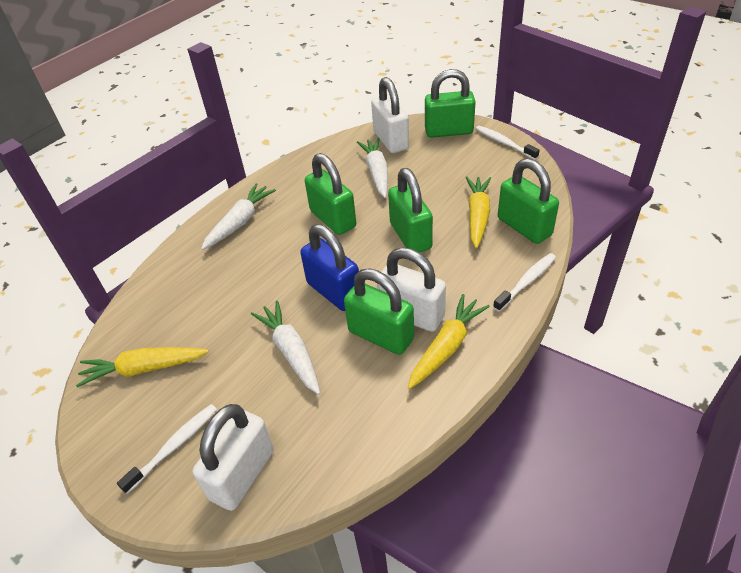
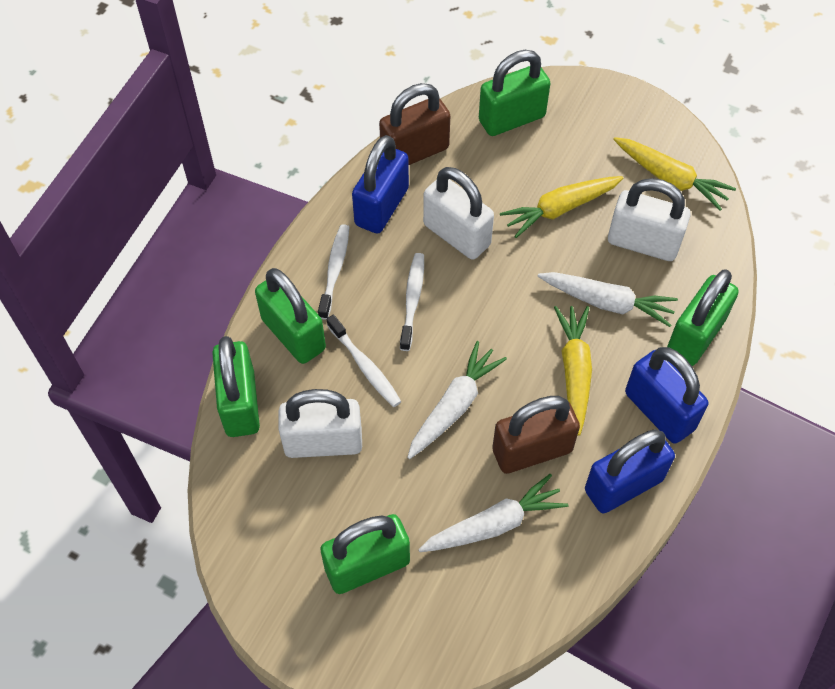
blue padlock: [300,224,359,311] = 1 -> [352,135,409,234] [585,429,675,513] [625,347,708,444] = 3
brown padlock: none = 0 -> [379,83,450,165] [492,396,580,474] = 2

